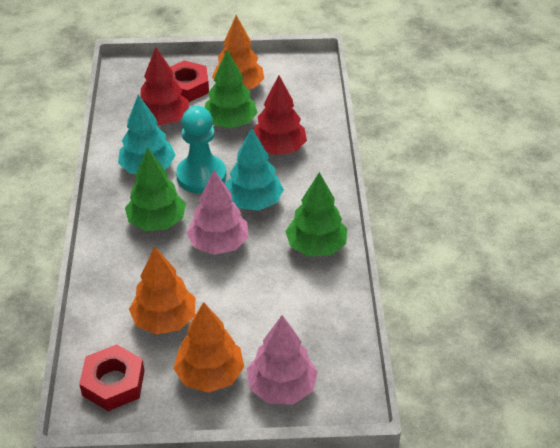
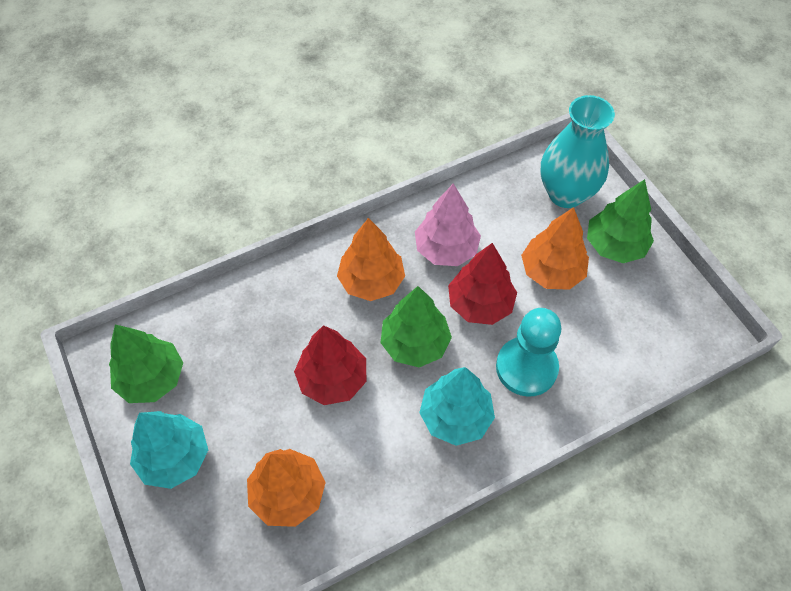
pink tree: [186,170,249,255] [247,315,318,405] = 2 -> [415,183,481,266] = 1
red nut: [79,344,145,411] [170,60,209,102] = 2 -> none = 0
turquoise vase: none = 0 -> [541,95,615,208] = 1

